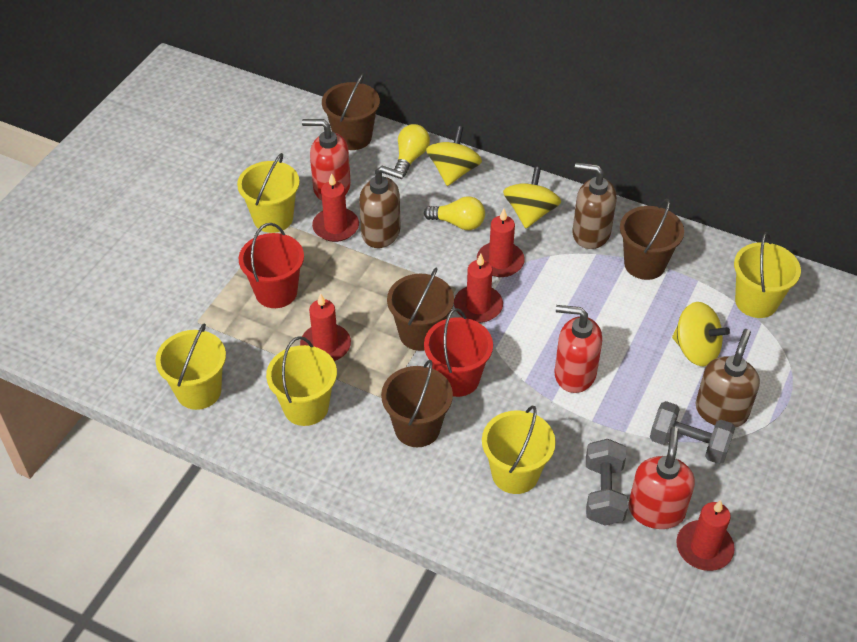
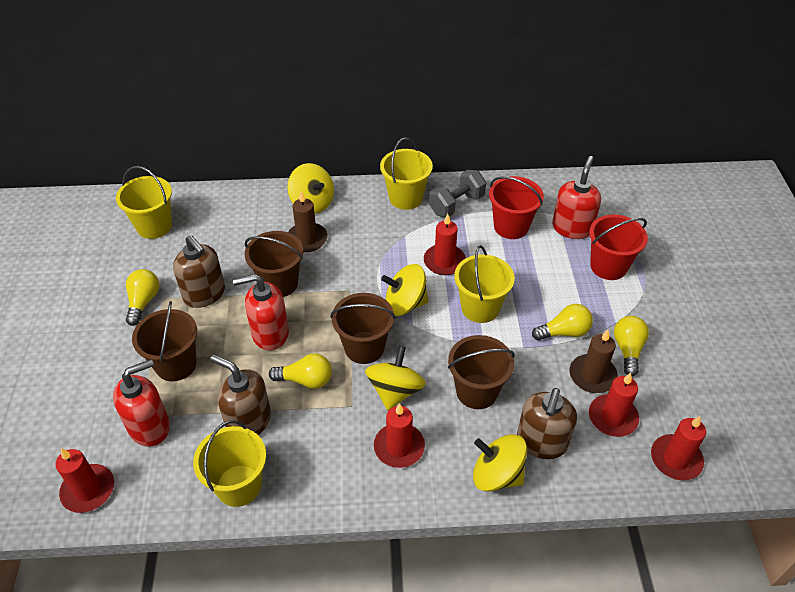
brown candle: none = 0 -> [288,191,327,252] [569,330,618,393] = 2
grey dumbbell: [586,439,628,525] [650,401,735,464] = 2 -> [429,170,486,217] = 1
yellow bucket: [155,323,226,410] [237,153,300,233] [266,336,337,426] [482,405,556,494] [734,232,801,318] = 5 -> [116,166,172,239] [193,420,266,507] [380,137,433,210] [454,245,515,323] = 4
yellow light bulb: [394,124,430,177] [424,196,485,230] = 2 -> [126,269,159,326] [269,354,332,389] [532,304,593,341] [614,316,649,376] = 4
yellow spinning top: [426,126,482,186] [503,167,561,228] [672,302,730,366] = 3 -> [288,163,334,214] [365,346,426,410] [381,264,429,316] [473,434,527,492] = 4

